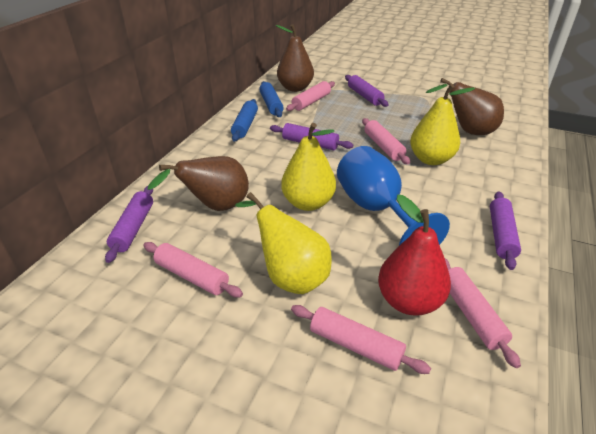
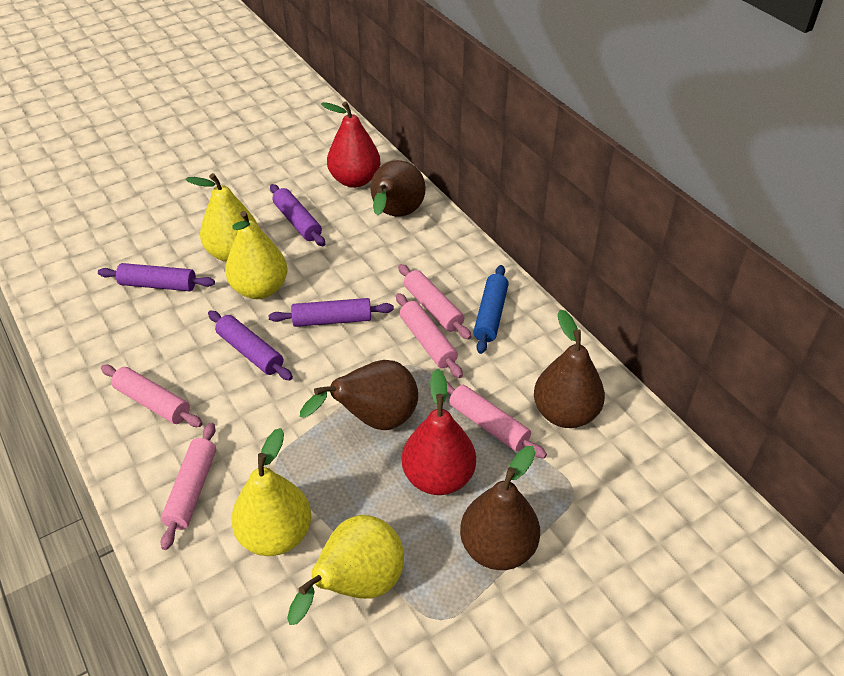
blue goblet: [337,146,450,245] = 1 -> none = 0
blue rolling pin: [231,99,258,142] [259,81,284,117] = 2 -> [473,265,509,354] = 1
brown pear: [148,156,249,211] [275,24,314,92] [426,78,504,135] = 3 -> [300,360,418,430] [370,160,426,217] [460,446,540,570] [534,309,605,428] = 4
red pear: [378,195,451,316] = 1 -> [321,102,380,188] [402,369,476,495] = 2
yellow pear: [235,192,332,294] [281,123,336,211] [410,84,475,165] = 3 -> [185,173,258,262] [225,211,288,299] [231,428,311,556] [287,515,404,625] = 4

